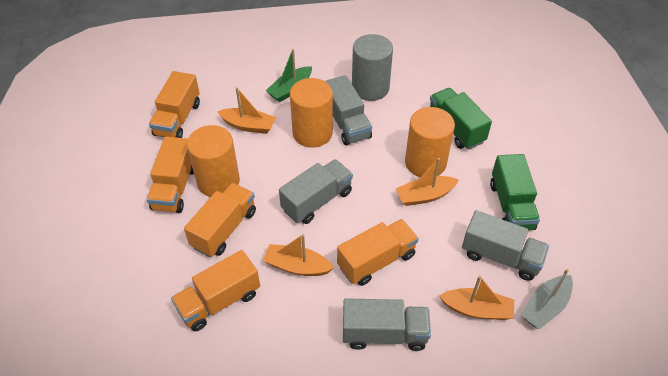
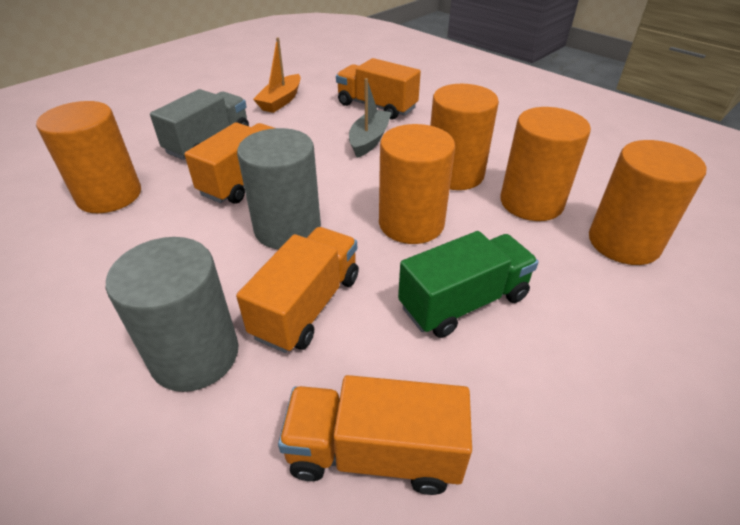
green boat: [266,49,312,102] = 1 -> none = 0
green truck: [430,88,492,149] [490,154,540,230] = 2 -> [398,231,539,338] = 1
grey cylinder: [352,34,393,101] = 1 -> [106,237,238,392] [237,128,321,249] = 2
grey truck: [279,159,353,224] [325,75,372,146] [343,299,431,351] [462,210,549,281] = 4 -> [150,89,249,160] = 1
orange boat: [217,87,276,134] [263,234,334,276] [396,158,459,206] [439,275,514,320] = 4 -> [253,37,301,113] = 1
orange cylinder: [187,125,240,197] [290,78,333,148] [405,107,455,177] = 3 -> [36,101,141,213] [379,124,455,244] [430,84,499,190] [500,107,591,221] [589,140,706,265] = 5
orange truck: [147,137,194,213] [149,71,200,138] [171,250,260,331] [184,183,256,257] [337,219,419,286] = 5 -> [184,122,274,204] [236,227,359,353] [278,375,472,495] [336,58,421,119] = 4

